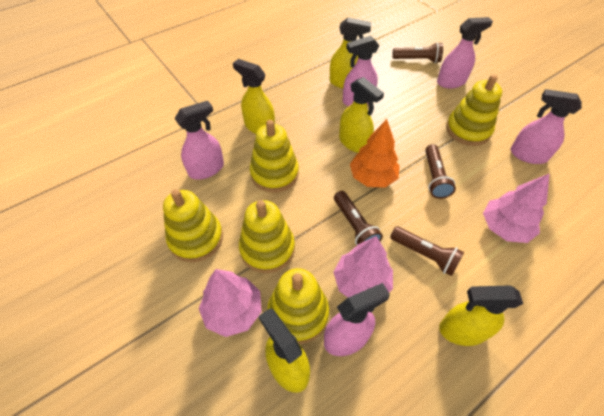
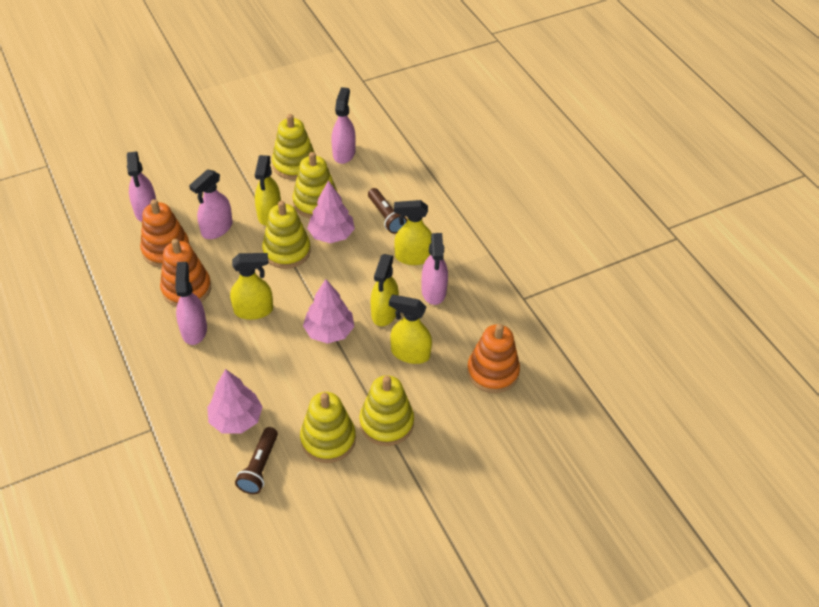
brown flashlight: [334,191,383,245] [390,226,464,276] [392,42,443,63] [425,144,456,199] = 4 -> [235,427,278,494] [368,188,407,234] = 2
orange stacking toy: none = 0 -> [140,199,190,268] [160,239,211,307] [467,324,520,393] = 3
orange tree: [350,119,400,187] = 1 -> none = 0

